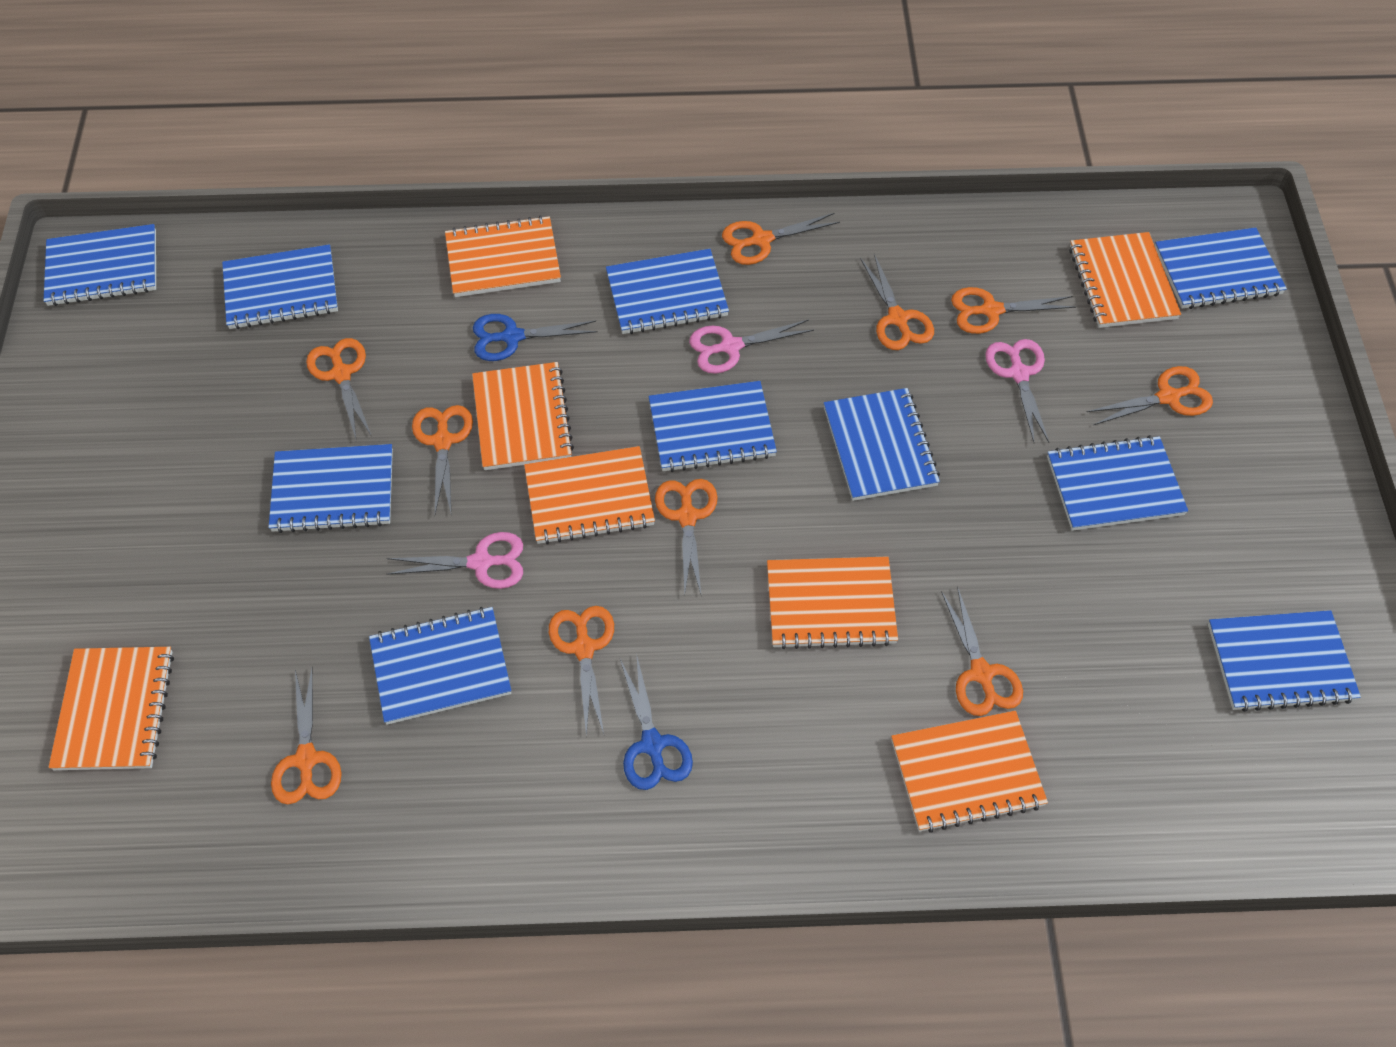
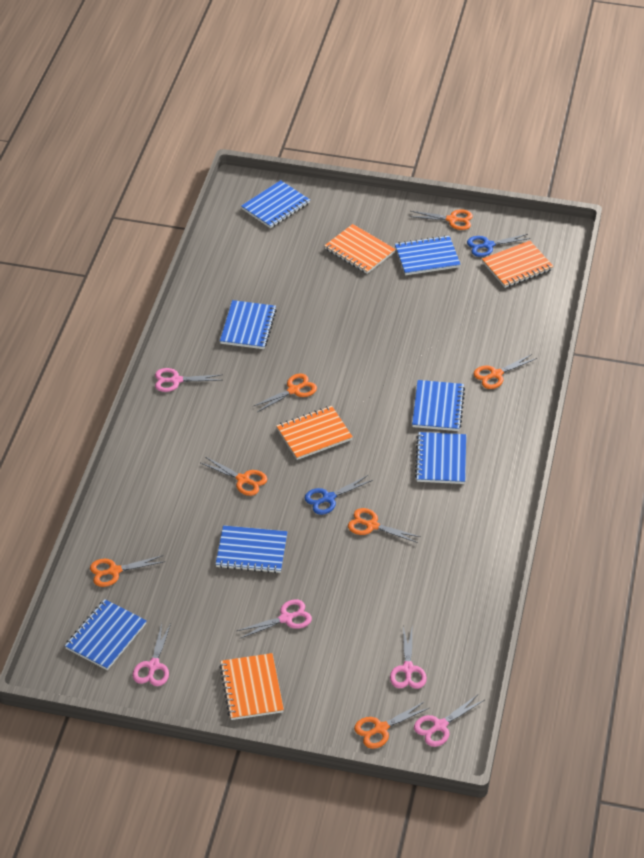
blue notebook: [44,224,156,306] [222,244,338,329] [268,444,393,533] [369,607,511,725] [606,249,729,334] [649,381,777,472] [824,388,940,501] [1047,435,1188,531] [1155,227,1287,309] [1208,610,1361,712] = 10 -> [65,599,147,670] [216,525,287,573] [220,300,277,349] [241,180,310,228] [395,235,461,275] [412,380,465,431] [415,432,466,484] = 7
orange notebook: [48,647,174,770] [445,216,561,297] [472,362,574,470] [524,446,655,544] [767,556,898,649] [891,711,1048,833] [1069,232,1181,328] = 7 -> [220,653,284,720] [276,406,353,460] [324,224,395,274] [482,241,554,288] = 4
orange scissors: [271,667,342,804] [306,338,372,439] [412,405,473,514] [549,606,614,736] [655,479,718,595] [722,213,840,265] [860,254,934,350] [941,586,1023,716] [951,287,1076,334] [1087,366,1213,425] = 10 -> [90,555,165,587] [201,457,267,496] [252,373,317,412] [348,508,421,543] [354,701,429,749] [409,210,473,230] [474,354,537,389] = 7
pink scissors: [387,532,523,589] [689,319,814,374] [985,339,1049,442] = 3 -> [132,624,171,686] [155,368,221,392] [237,600,312,638] [390,627,427,689] [414,695,484,747] = 5

